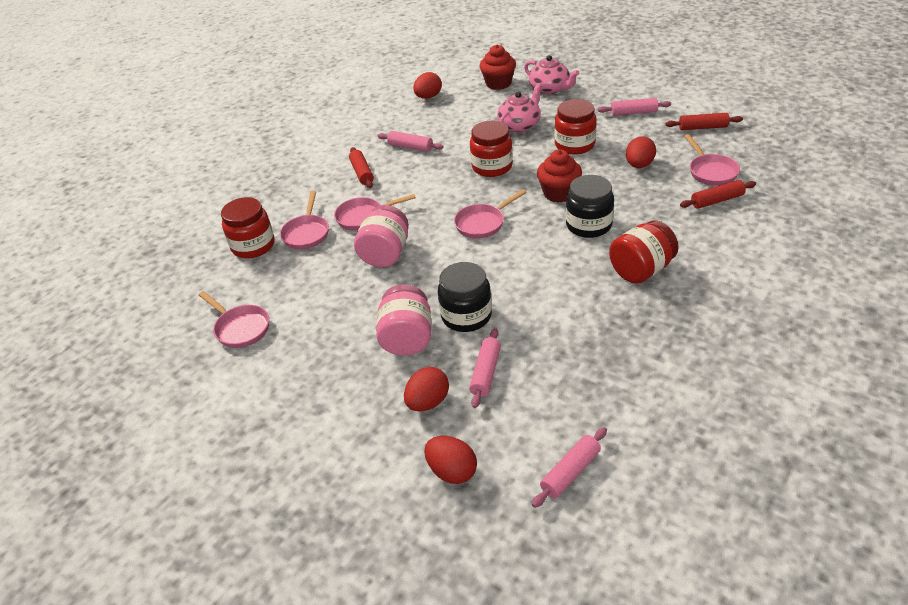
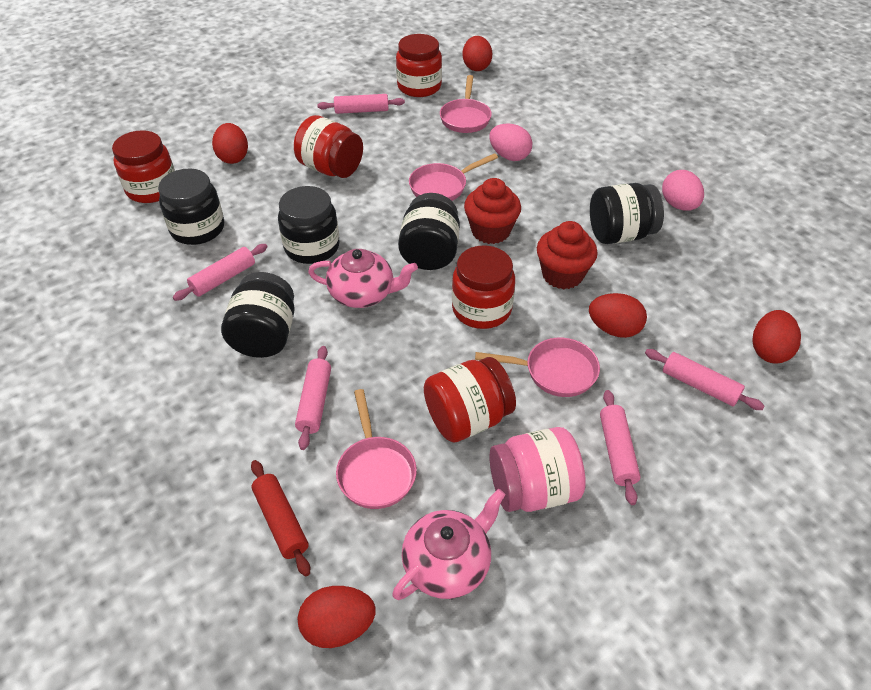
black jar: [438,262,492,332] [566,175,614,238] = 2 -> [158,169,224,245] [221,272,295,358] [278,186,340,264] [398,193,460,270] [590,183,664,244] = 5
pink egg: none = 0 -> [489,123,533,161] [662,170,704,211] = 2
pink jar: [354,205,409,267] [376,284,431,356] = 2 -> [489,427,586,512] = 1
pink pan: [199,291,269,348] [280,191,329,249] [334,194,416,231] [454,189,527,239] [684,134,740,186] = 5 -> [336,389,417,509] [409,153,498,201] [440,75,492,133] [475,338,600,397] = 4
pink rolling pin: [377,131,444,152] [469,328,501,408] [532,427,607,508] [598,98,671,116] = 4 -> [173,244,267,301] [295,346,331,450] [317,94,405,114] [600,390,641,505] [645,349,764,410] = 5
red egg: [404,367,449,412] [413,72,442,99] [424,436,477,484] [626,136,656,168] = 4 -> [212,123,248,164] [298,586,376,648] [463,36,492,71] [589,293,647,338] [753,310,801,363] = 5
red jar: [221,197,275,258] [470,121,513,177] [555,99,597,154] [609,220,678,284] = 4 -> [112,130,175,203] [294,115,363,178] [396,34,442,97] [424,357,516,442] [452,245,515,329] = 5
red rolling pin: [349,147,374,188] [666,113,743,130] [680,180,756,209] = 3 -> [251,460,310,576] = 1

